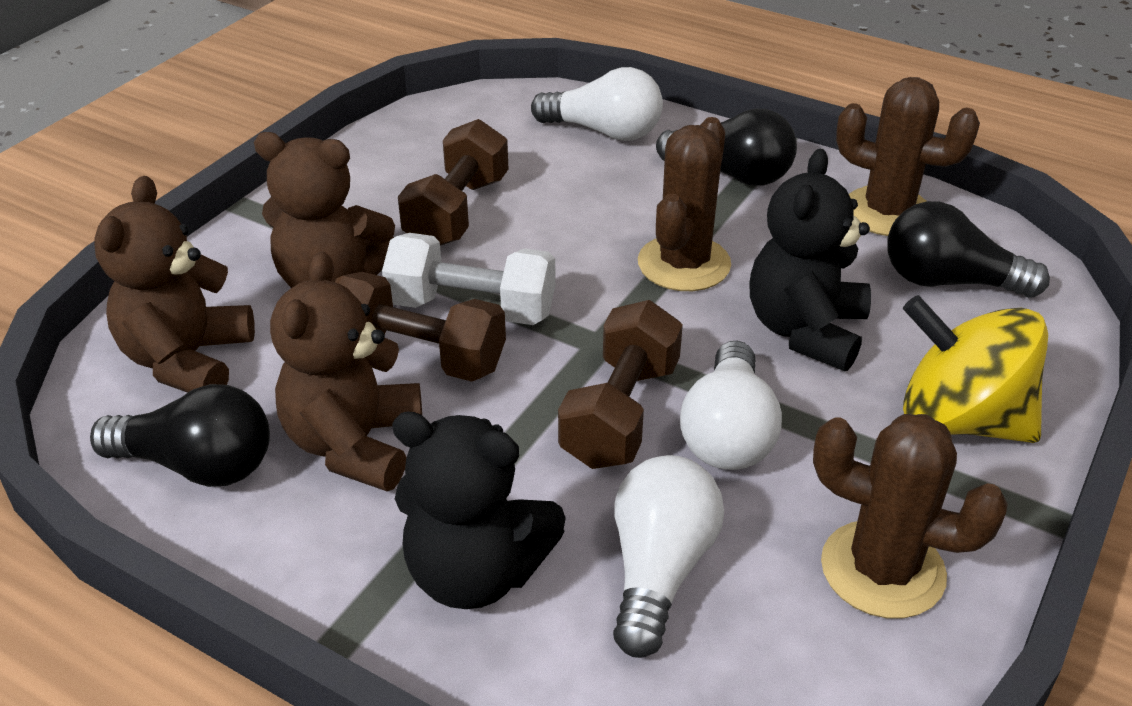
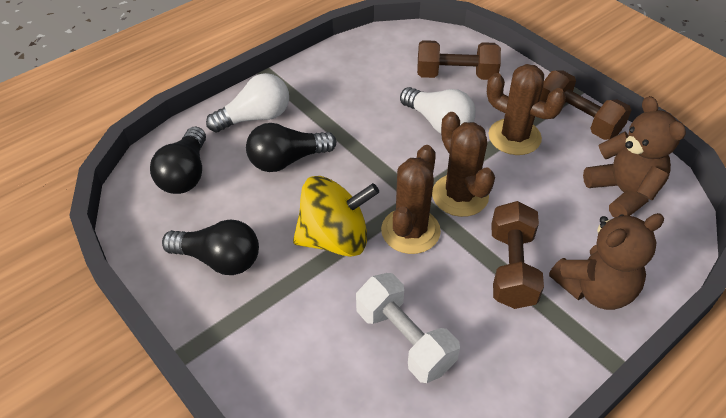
black teddy bear: [392,412,566,609] [749,149,871,371] = 2 -> none = 0
brown teddy bear: [94,176,255,393] [254,132,395,288] [270,251,422,491] = 3 -> [549,213,664,310] [583,96,686,218] = 2
white light bulb: [531,67,663,141] [613,455,724,658] [680,341,782,470] = 3 -> [206,73,289,132] [400,87,476,134] = 2

